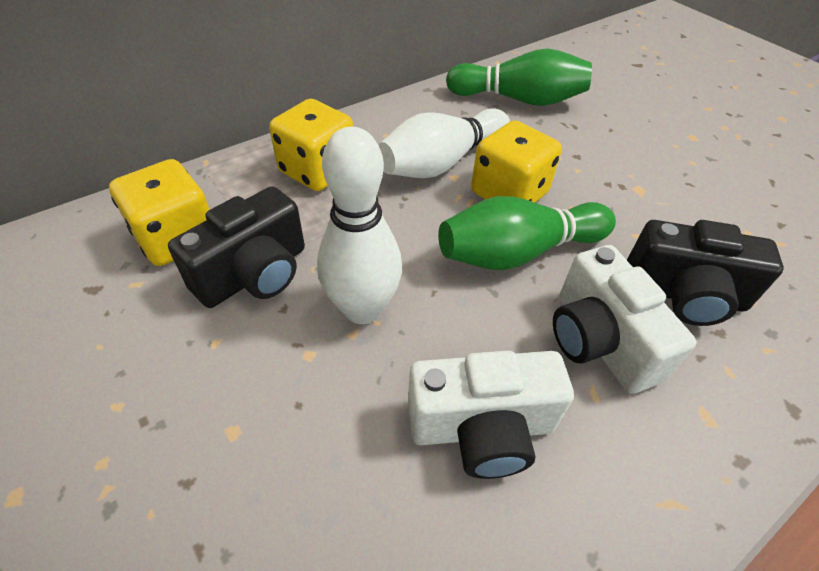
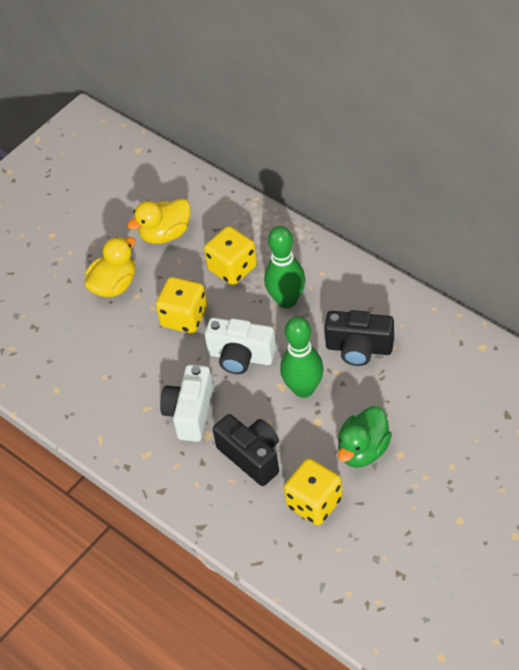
green duck: none = 0 -> [338,406,392,468] = 1
white bowling pin: [317,127,402,324] [378,108,510,178] = 2 -> none = 0
yellow duck: none = 0 -> [85,237,136,297] [127,198,190,244] = 2

